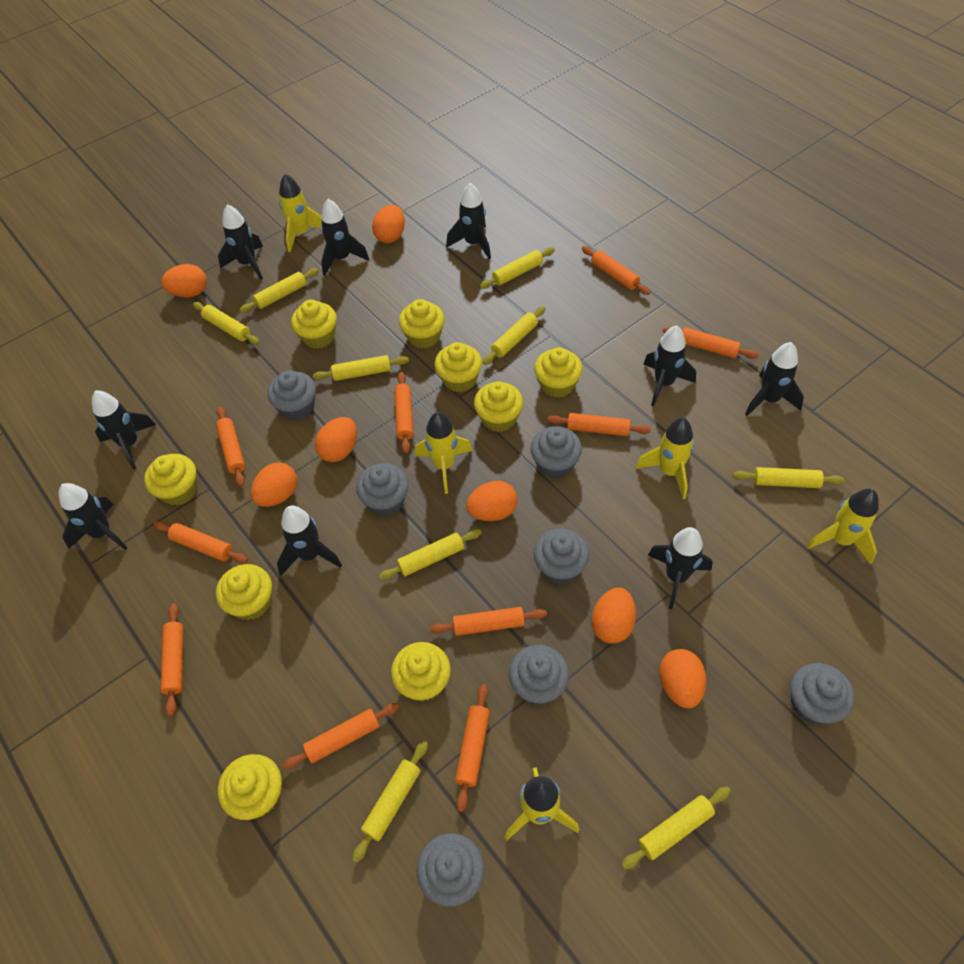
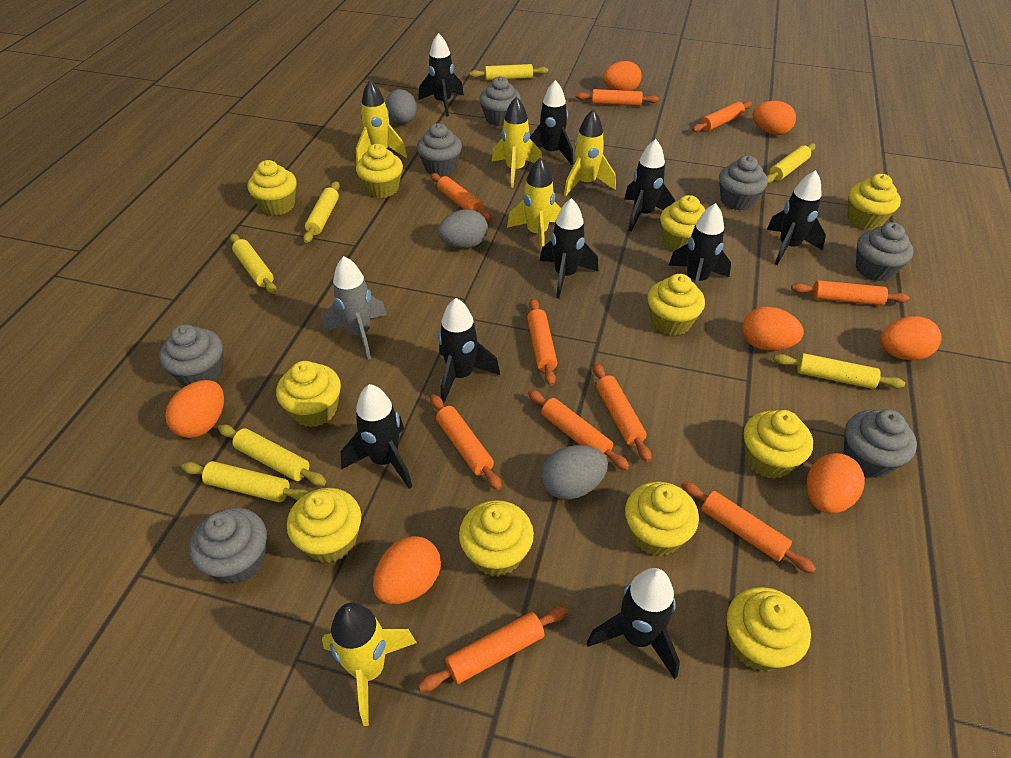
grey egg: none = 0 -> [385,89,417,124] [438,209,488,248] [541,445,608,500] = 3
grey rocket: none = 0 -> [322,256,387,360] = 1
yellow cupcake: [144,454,197,505] [216,564,272,620] [218,754,282,820] [291,300,337,349] [391,642,451,702] [399,299,445,348] [434,342,482,392] [474,381,523,432] [534,347,583,398] = 9 -> [248,160,296,215] [276,361,341,427] [287,488,361,563] [356,144,403,198] [459,500,534,577] [625,482,699,556] [648,274,705,336] [660,195,705,251] [727,587,811,671] [744,410,813,479] [847,174,901,230] = 11
yellow rolling pin: [193,302,260,345] [239,268,319,313] [313,355,409,381] [352,741,428,863] [379,529,482,580] [480,247,555,289] [483,306,546,365] [621,787,731,869] [733,467,844,488] = 9 -> [181,461,309,502] [218,425,326,486] [230,234,277,294] [303,181,340,243] [469,64,548,80] [767,143,816,184] [773,353,905,389] = 7

